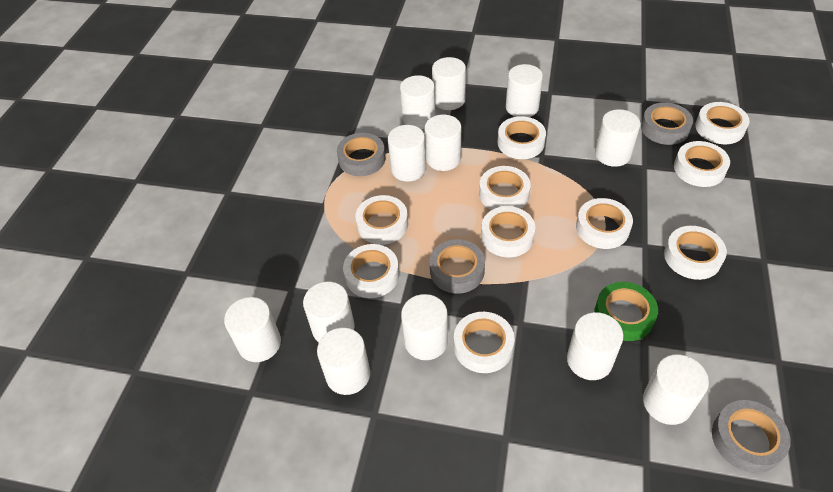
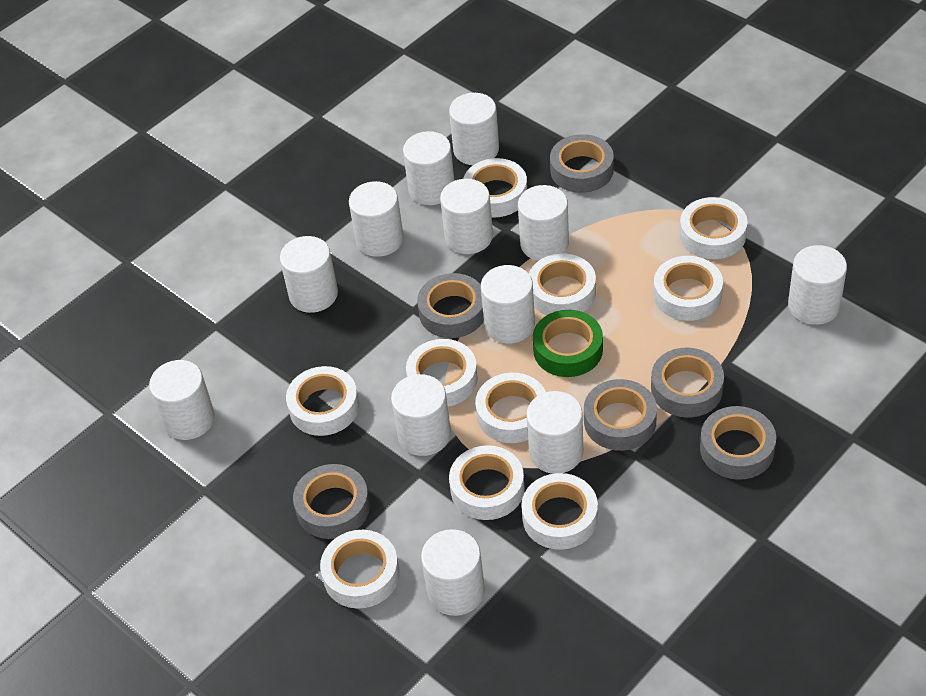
grey tape: [337,133,386,176] [430,239,485,294] [641,102,693,145] [712,400,791,473] = 4 -> [293,464,370,539] [417,273,484,338] [550,134,614,193] [584,379,657,451] [651,348,724,418] [700,406,776,480] = 6

